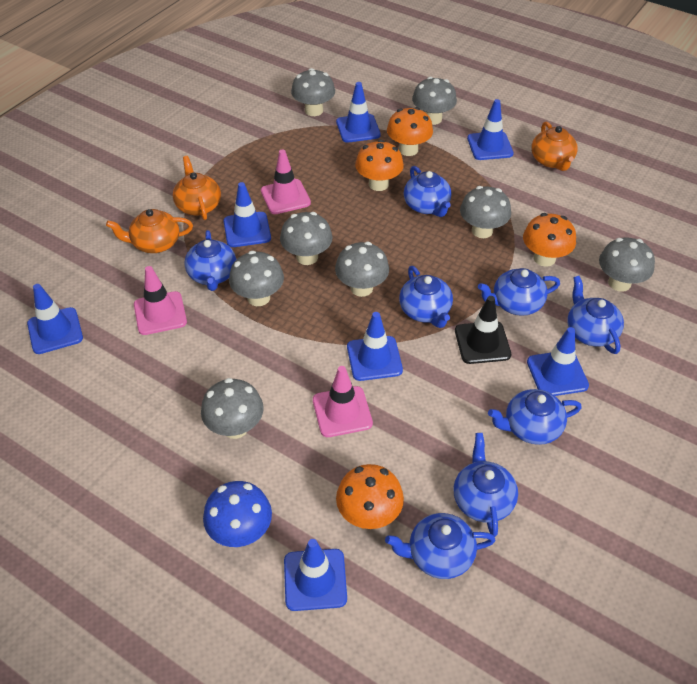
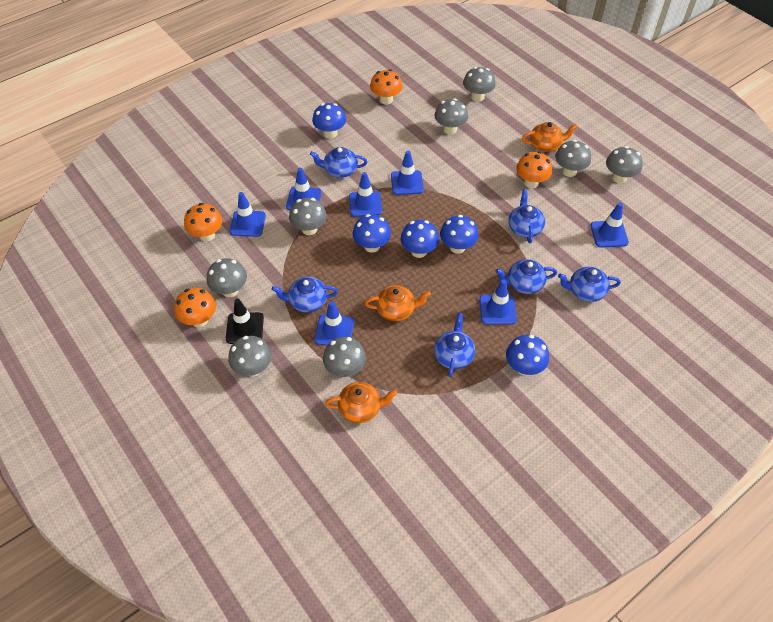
blue mushroom: [203,481,272,547] = 1 -> [312,103,346,138] [353,214,391,253] [401,220,439,258] [440,215,478,254] [506,335,549,375] = 5
blue teapot: [184,230,236,291] [385,513,495,579] [399,266,453,328] [404,166,451,217] [453,433,518,537] [478,268,560,316] [488,389,582,445] [567,276,624,354] = 8 -> [272,277,338,312] [310,147,367,178] [434,313,475,377] [495,259,557,294] [508,189,545,243] [558,267,621,302] = 6
pink traffic cone: [134,266,187,335] [261,150,311,214] [313,366,373,437] = 3 -> none = 0

